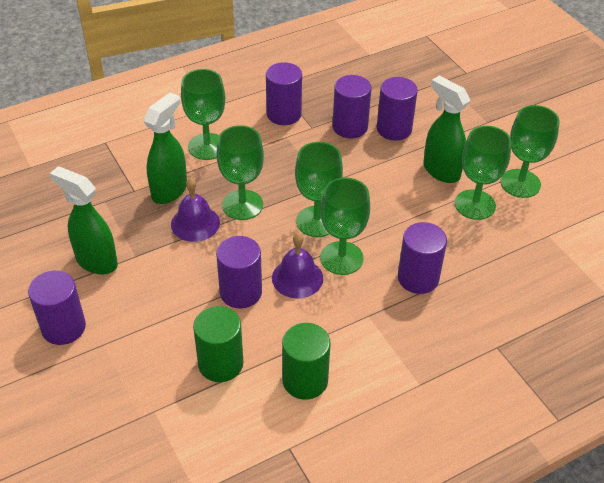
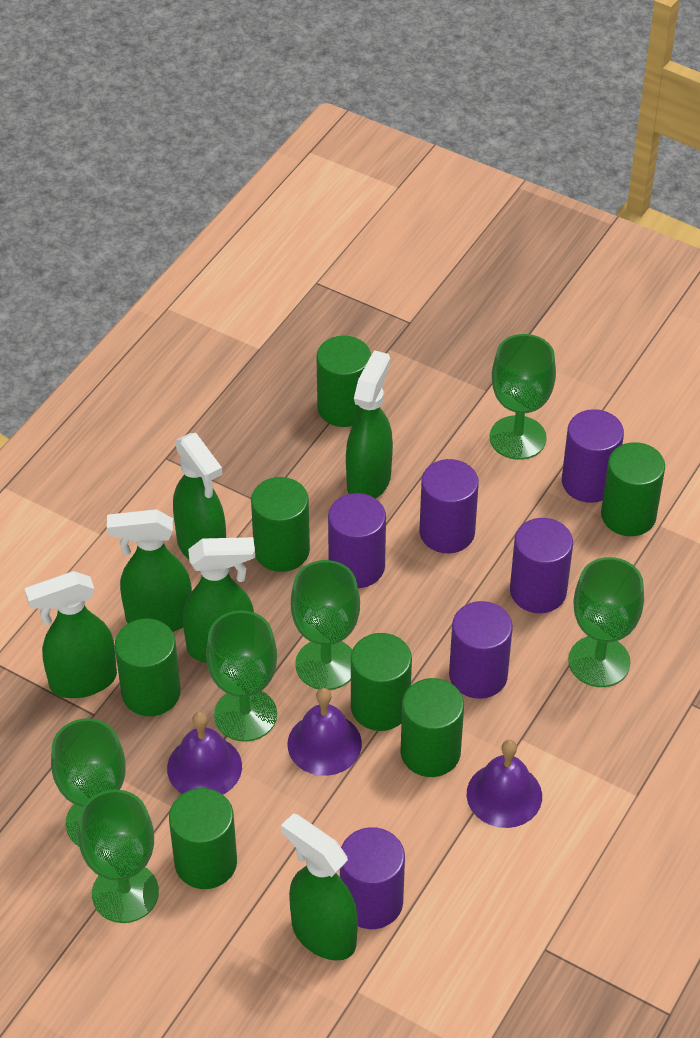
green cylinder: [193,306,243,382] [282,323,331,400] = 2 -> [115,619,181,716] [169,788,237,889] [251,477,310,572] [317,336,371,427] [351,633,412,731] [400,678,464,777] [601,442,665,536] = 7
green spray bottle: [50,166,118,274] [144,92,187,204] [423,76,470,183] = 3 -> [25,571,117,698] [107,509,192,632] [173,433,226,560] [183,537,255,663] [281,813,358,960] [346,350,393,498] = 6
purple bell: [171,178,220,242] [272,233,323,298] = 2 -> [167,712,242,794] [287,688,362,776] [467,740,542,828] = 3

